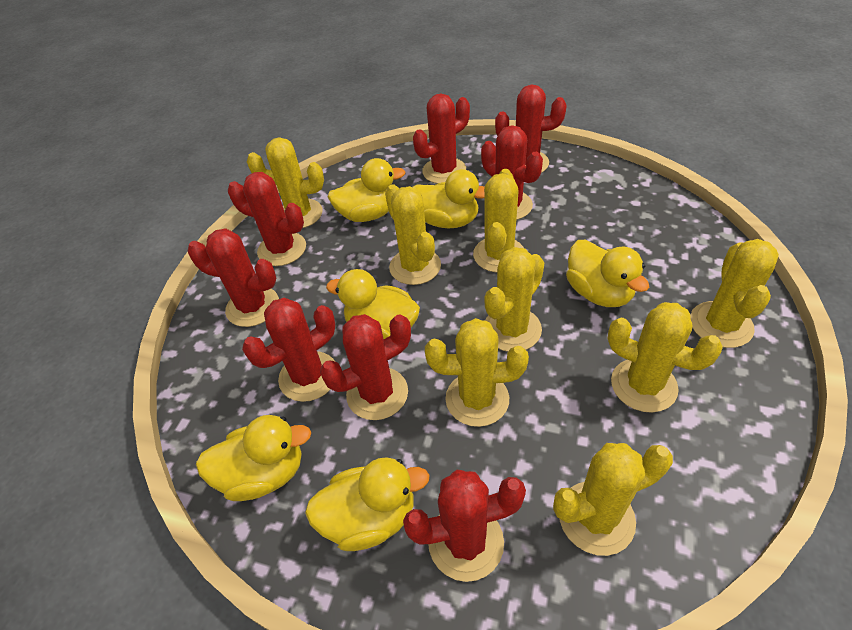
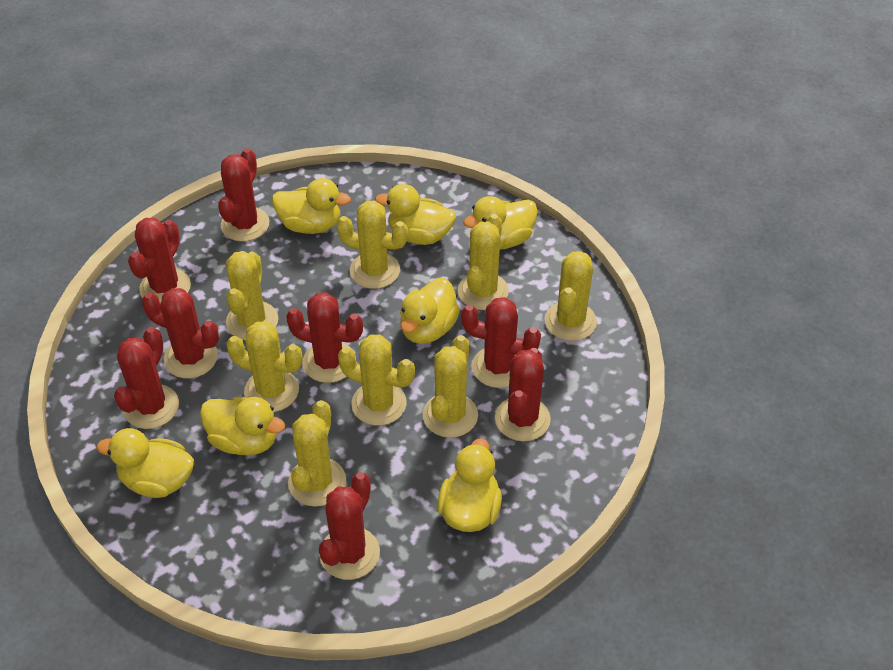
yellow duck: [196,415,311,501] [305,457,429,551] [326,269,420,339] [328,158,406,222] [412,169,485,228] [566,240,649,307] = 6 -> [97,428,194,498] [200,397,285,455] [272,178,351,234] [375,184,456,245] [400,278,460,344] [437,438,502,532] [463,196,538,250] = 7

